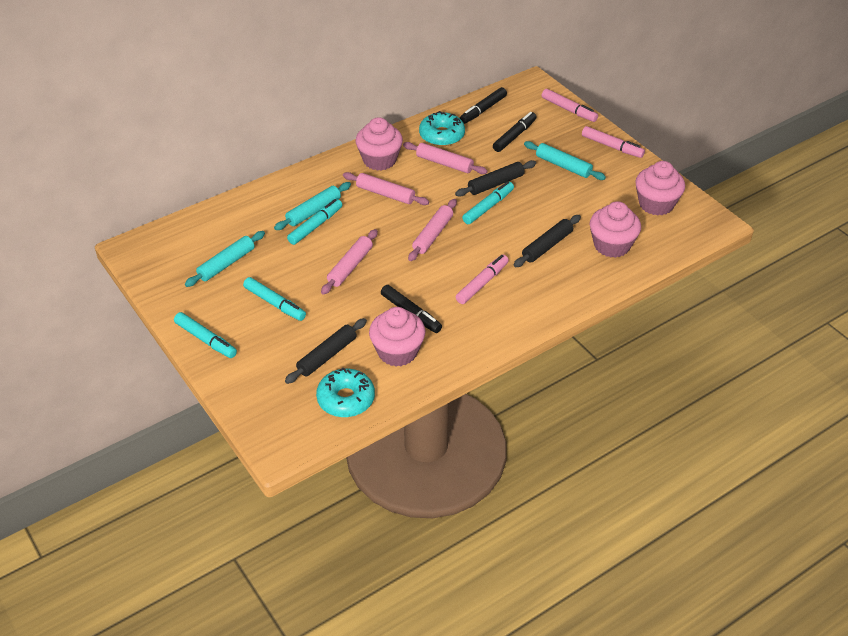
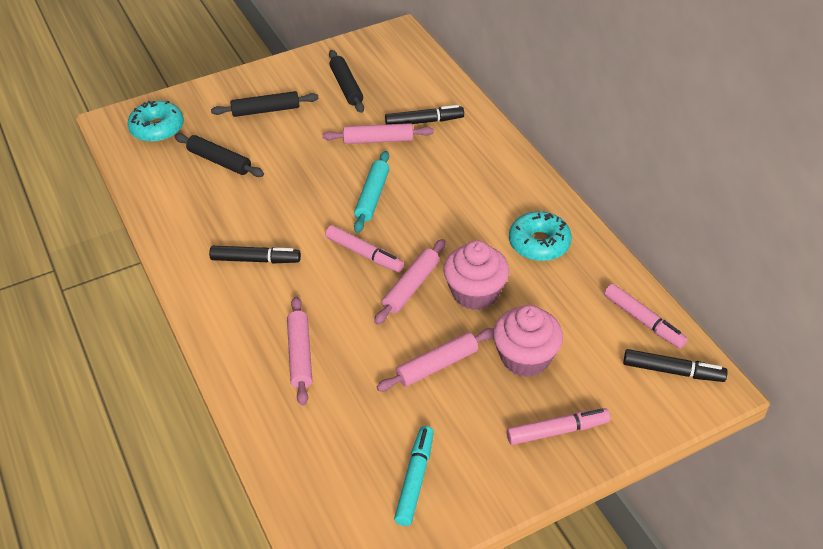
pink cupcake: [355,117,403,171] [369,307,425,366] [590,201,641,258] [635,161,685,215] = 4 -> [443,241,509,310] [493,305,563,377] = 2
turquoise marker: [174,312,237,358] [243,277,306,321] [287,199,342,245] [462,181,514,224] = 4 -> [394,426,434,526] = 1
turquoise rolling pin: [185,231,265,287] [274,182,351,230] [524,141,606,180] = 3 -> [354,151,389,233] = 1

